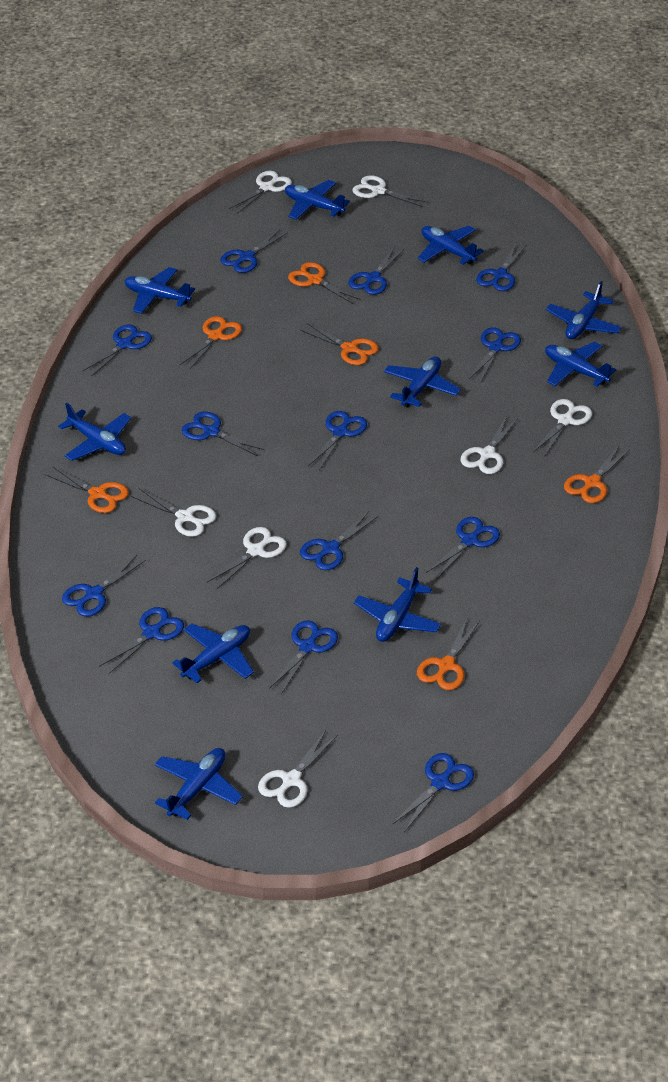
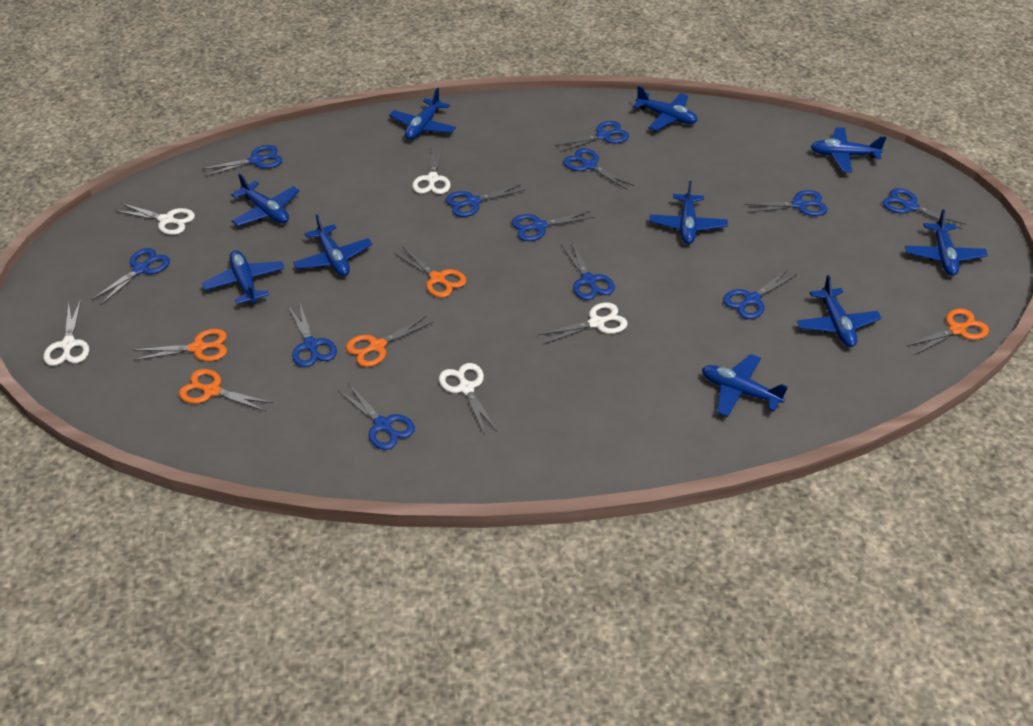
blue scissors: [62,555,146,617] [82,324,152,377] [99,607,184,674] [182,411,264,456] [221,229,288,273] [269,620,338,694] [300,511,378,570] [308,411,367,470] [348,246,404,295] [392,753,474,832] [426,517,500,579] [469,328,521,383] [476,242,527,291] = 13 -> [92,248,170,305] [203,145,282,176] [288,304,337,367] [339,383,415,450] [446,184,525,217] [512,211,595,241] [555,121,629,152] [561,242,615,300] [563,148,634,190] [723,269,796,319] [744,190,828,216] [882,188,966,230] = 12
orange scissors: [45,466,129,513] [180,316,242,370] [288,262,361,304] [300,323,379,365] [417,617,480,690] [564,446,630,503] = 6 -> [133,329,227,361] [179,369,273,412] [346,316,433,367] [394,246,466,298] [907,308,989,355] = 5
white scissors: [131,488,216,537] [207,527,286,589] [229,171,292,214] [258,730,338,808] [352,175,427,207] [461,416,518,474] [533,399,592,457] = 7 -> [43,300,89,366] [116,203,195,235] [412,145,451,194] [439,363,497,435] [538,303,628,344] = 5

